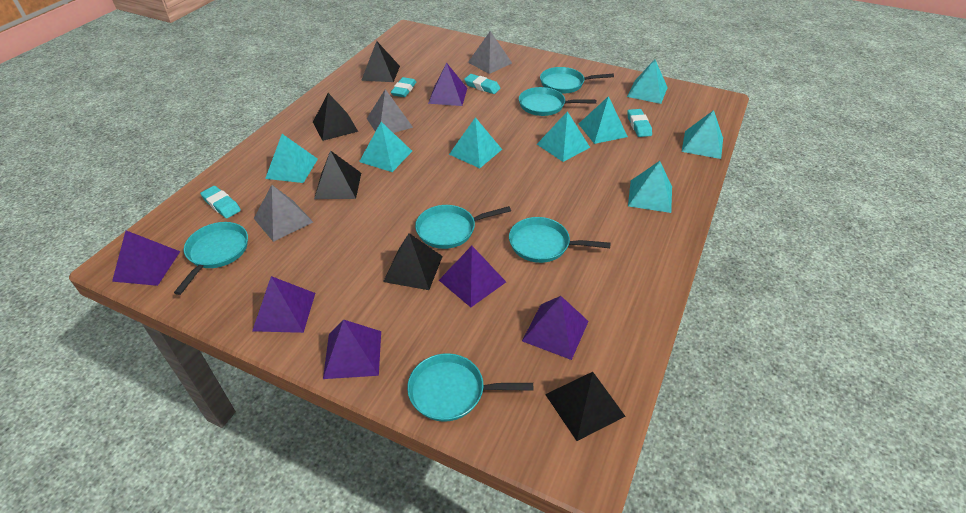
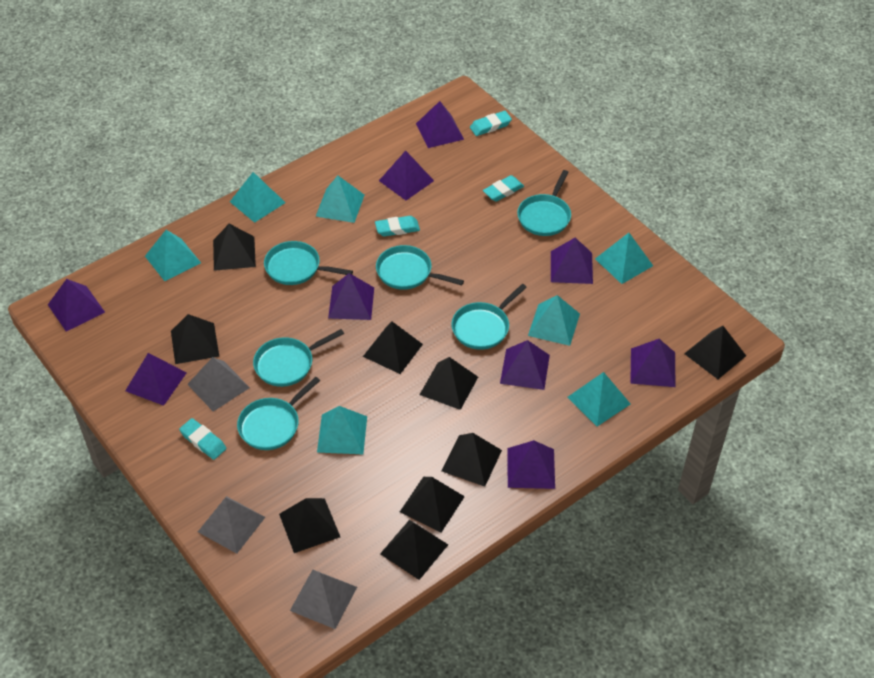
black pyramid: [313,93,358,141] [314,150,361,199] [361,41,400,82] [383,233,443,290] [545,372,625,441] = 5 -> [171,314,219,364] [213,224,256,271] [279,498,340,553] [363,321,423,374] [380,520,448,580] [400,477,465,533] [419,357,478,410] [442,433,502,487] [684,326,746,379] = 9
purple pyramid: [112,231,180,286] [252,276,315,333] [323,319,381,379] [428,62,467,106] [439,246,506,307] [522,296,589,360] = 6 -> [48,279,105,332] [125,353,187,406] [328,273,374,320] [379,151,434,200] [416,101,464,148] [500,340,550,390] [507,440,555,489] [551,238,593,284] [630,339,676,387] = 9
turquoise pyramid: [265,134,318,183] [359,122,412,172] [449,117,502,168] [537,111,590,162] [579,96,628,144] [627,59,668,104] [628,161,672,213] [682,110,723,159] = 8 -> [145,230,201,281] [230,172,286,223] [315,175,364,223] [317,406,367,454] [528,295,580,346] [567,372,631,426] [595,233,653,284] = 7

